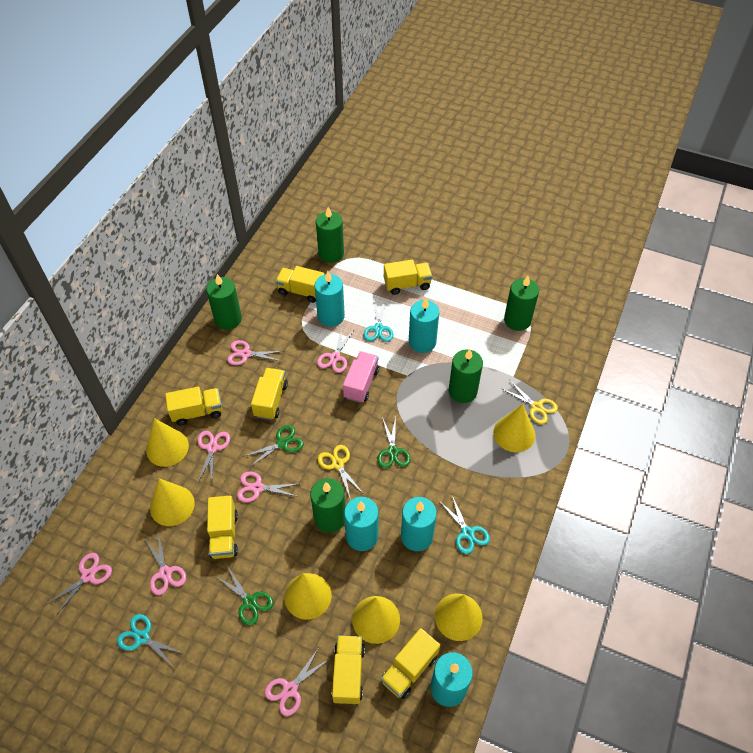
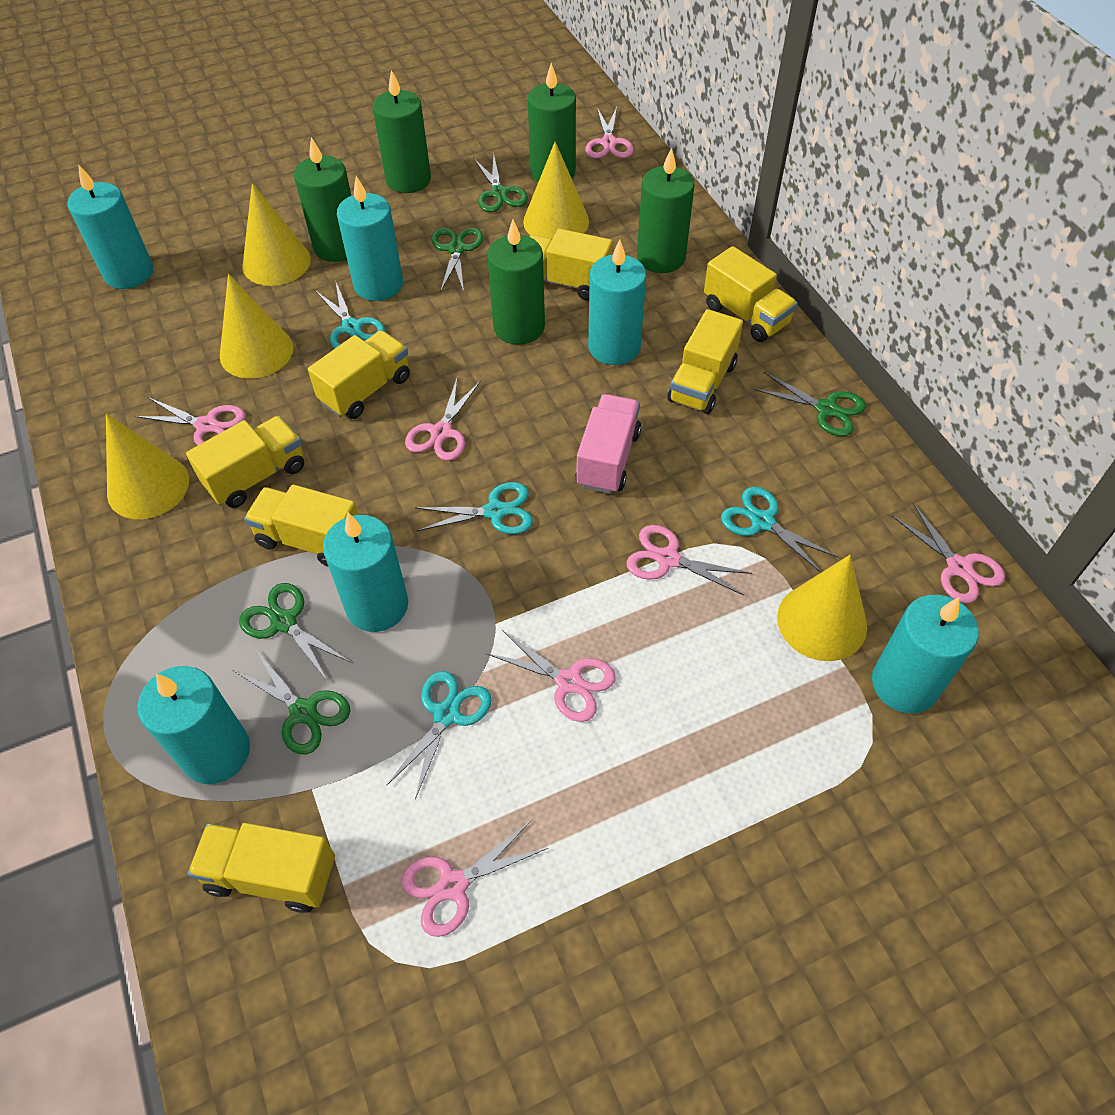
green scissors: [215,566,273,626] [245,425,304,468] [377,417,411,468] = 3 -> [233,650,350,754] [239,583,350,682] [431,228,483,292] [474,154,528,212] [753,372,866,436] = 5
turquoise candle: [315,271,345,327] [344,497,379,551] [401,497,437,551] [409,298,439,353] [431,652,473,707] = 5 -> [68,164,153,289] [137,666,250,784] [323,513,408,632] [337,176,403,301] [588,239,646,365] [872,595,979,713] = 6
turquoise scissors: [117,614,185,666] [364,300,393,342] [439,495,490,554] = 3 -> [315,283,385,349] [387,671,492,799] [415,482,533,534] [721,486,839,573] = 4
yellow cone: [146,418,189,467] [150,478,195,526] [284,573,331,620] [352,596,400,644] [435,594,483,641] [493,404,535,452] = 6 -> [106,413,189,519] [220,274,293,379] [242,183,311,286] [523,142,589,239] [777,555,867,661] = 5
yellow scissors: [318,445,363,500] [502,381,558,424] = 2 -> none = 0

